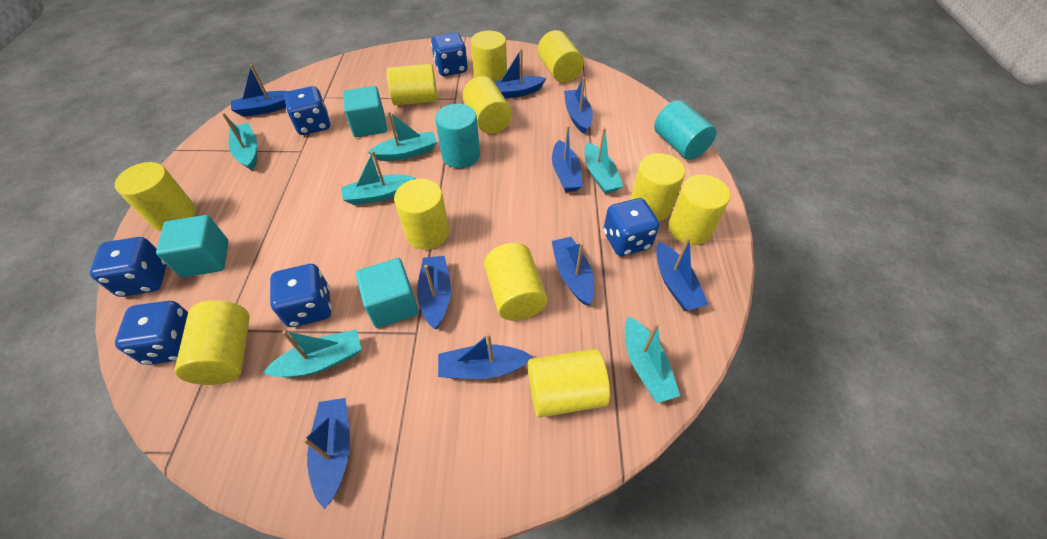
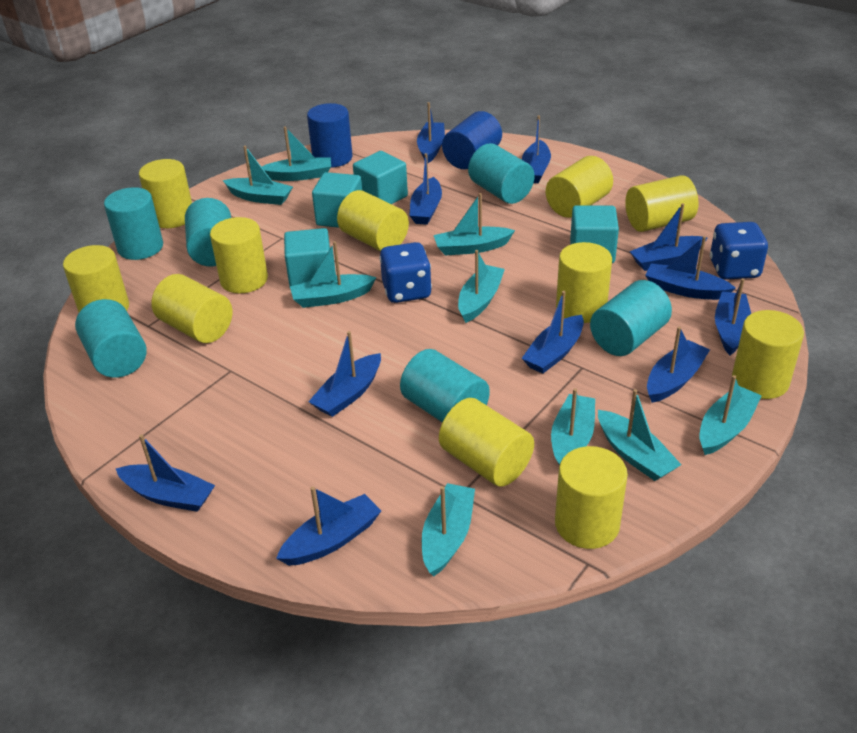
blue boat: [231,64,288,117] [303,398,350,509] [417,256,451,329] [438,333,533,379] [494,49,547,99] [552,126,583,192] [552,237,594,305] [564,77,593,134] [656,237,708,310] = 9 -> [116,434,215,512] [276,487,381,566] [308,331,381,417] [409,153,442,225] [417,102,445,163] [521,291,584,374] [522,115,551,183] [630,203,708,271] [645,236,736,300] [647,327,710,403] [715,278,751,355] = 11
blue cylinder: none = 0 -> [307,103,352,168] [442,111,502,169] = 2
blue dice: [90,237,167,297] [115,301,188,365] [270,264,332,327] [284,86,331,135] [431,32,468,76] [604,198,659,256] = 6 -> [379,242,432,303] [710,222,768,280] = 2
turquoise boat: [222,113,257,171] [263,329,362,378] [341,151,416,205] [368,111,437,161] [584,127,623,194] [625,316,680,403] = 6 -> [223,146,293,205] [262,126,331,181] [290,241,377,308] [422,483,475,577] [434,193,515,256] [458,250,505,323] [551,388,595,466] [598,389,682,481] [700,375,762,455] = 9
turquoise cube: [156,215,229,278] [343,86,387,137] [356,258,419,328] = 3 -> [284,228,330,287] [312,172,362,228] [353,151,408,204] [570,205,619,263] = 4
turquoise cylinder: [435,104,480,168] [654,100,716,160] = 2 -> [75,299,147,378] [104,187,163,260] [185,198,231,267] [400,349,490,423] [468,143,534,204] [590,280,672,356] = 6

